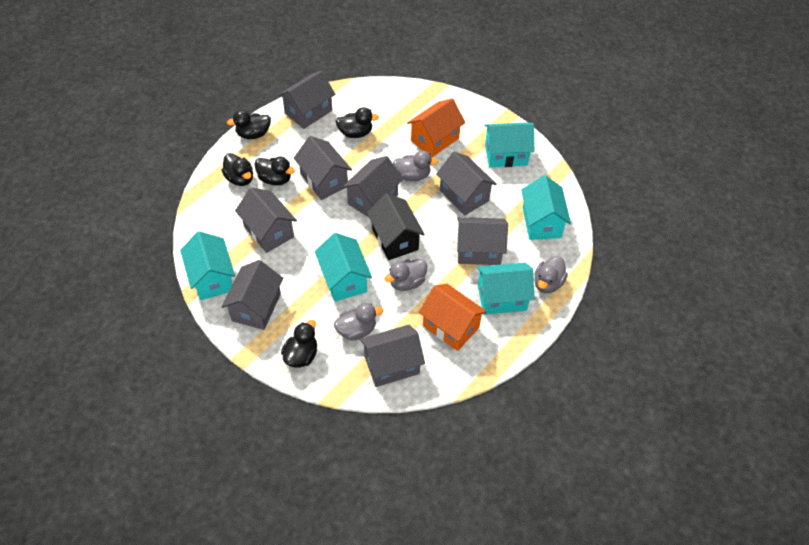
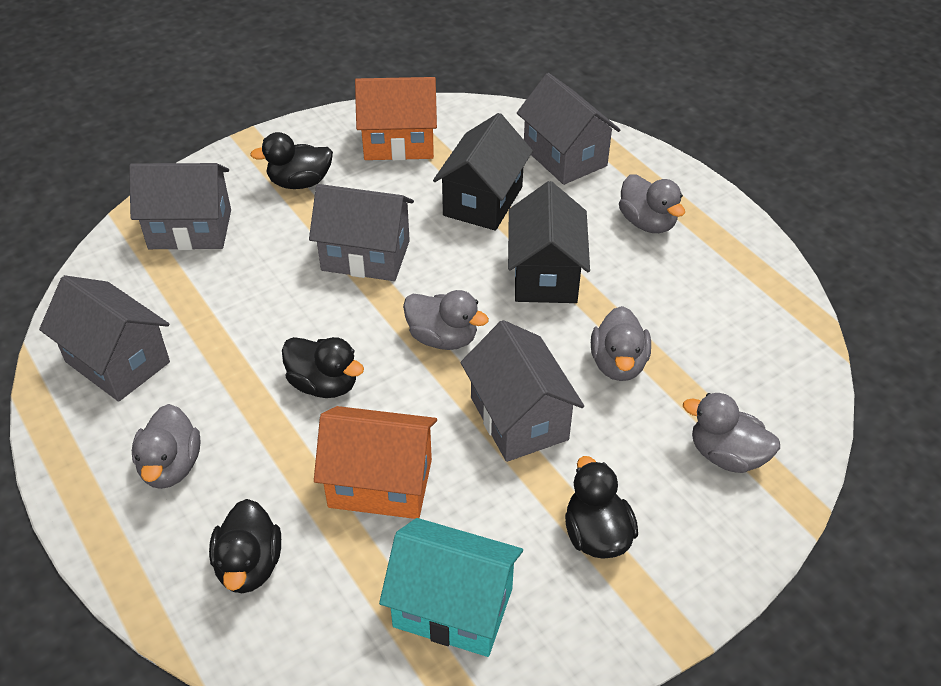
black duck: [221,153,253,186] [227,110,271,139] [254,157,295,186] [281,320,317,368] [336,107,379,138] = 5 -> [209,499,281,593] [250,132,333,189] [282,337,364,398] [565,456,638,559] = 4
black house: [367,193,425,260] = 1 -> [433,113,533,231] [508,181,590,303] = 2
grey duck: [334,303,383,341] [384,259,427,291] [393,151,438,181] [534,256,568,293] = 4 -> [132,404,201,489] [403,290,489,350] [591,306,651,381] [619,174,685,233] [683,393,780,473] = 5
grey house: [222,260,283,330] [235,187,297,253] [278,70,335,129] [294,136,352,200] [342,156,403,217] [360,325,425,387] [436,152,497,215] [457,217,508,265] = 8 -> [39,275,170,402] [129,163,231,250] [309,184,414,281] [461,320,584,462] [517,73,620,185] = 5
turquoise house: [180,231,235,300] [315,233,372,302] [477,263,534,315] [484,122,534,167] [521,175,571,240] = 5 -> [379,518,523,657] = 1

